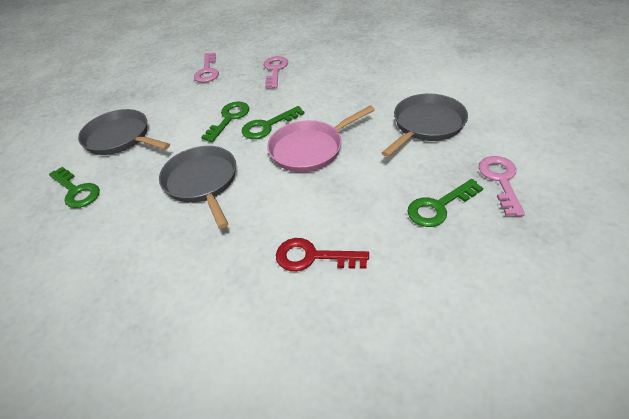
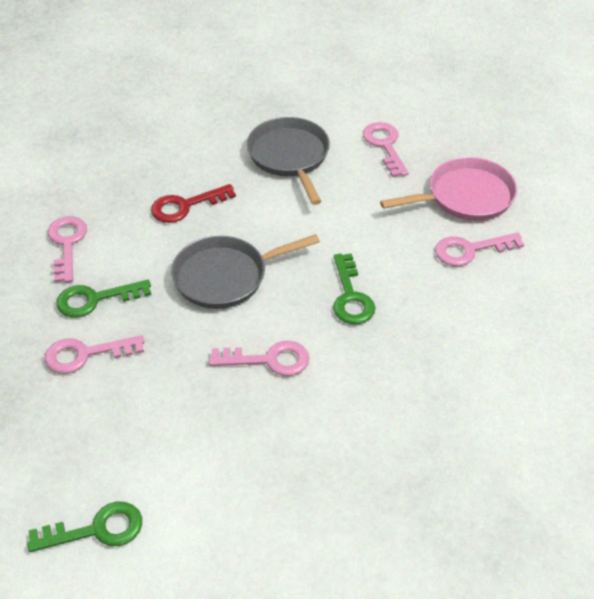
green key: [49,167,100,208] [201,102,249,142] [242,106,305,139] [407,179,483,227] = 4 -> [27,501,142,552] [56,280,151,317] [333,253,375,324] = 3
grey pan: [78,109,170,155] [159,146,236,229] [382,94,468,157] = 3 -> [171,234,320,309] [247,117,330,205] = 2
pink key: [194,53,219,83] [264,56,288,88] [479,156,525,216] = 3 -> [45,335,145,374] [48,216,87,283] [209,341,310,376] [363,122,409,177] [435,232,524,266] = 5

